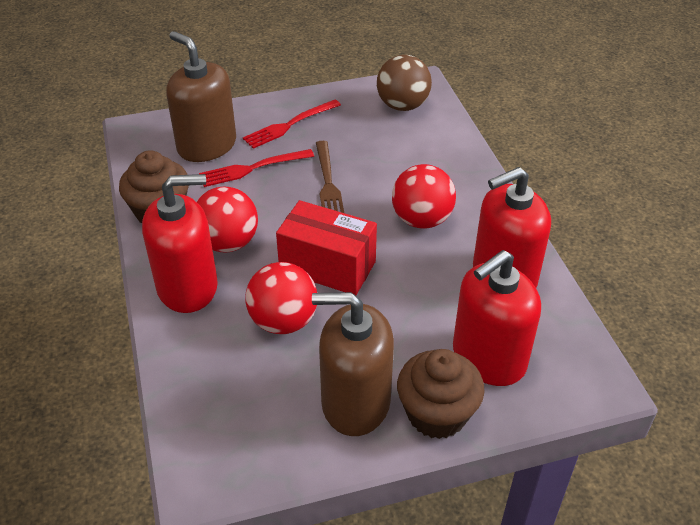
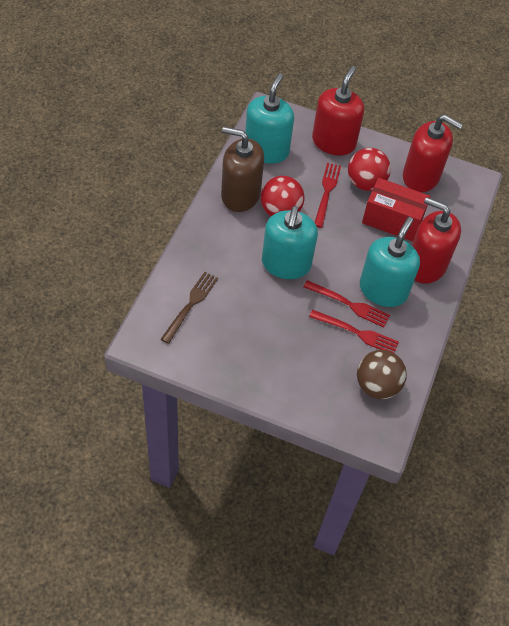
brown cupcake: [119,150,189,223] [397,349,484,439] = 2 -> none = 0
brown soap dispenser: [166,31,236,162] [312,292,394,436] = 2 -> [221,127,264,212] = 1
red ball: [197,187,258,253] [245,262,317,334] [392,164,456,229] = 3 -> [261,176,304,216] [348,148,391,191] = 2
red fork: [199,149,314,187] [243,100,341,149] = 2 -> [303,280,390,327] [309,310,399,353] [314,163,341,228] = 3
turquoise soap dispenser: none = 0 -> [245,73,294,164] [262,206,318,279] [360,217,420,307] = 3

